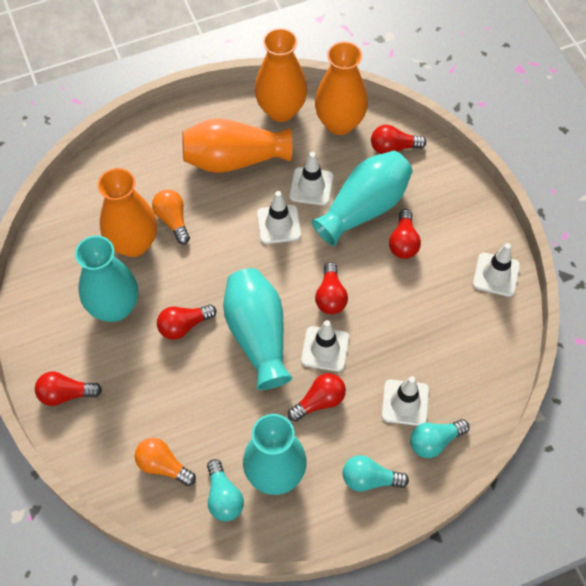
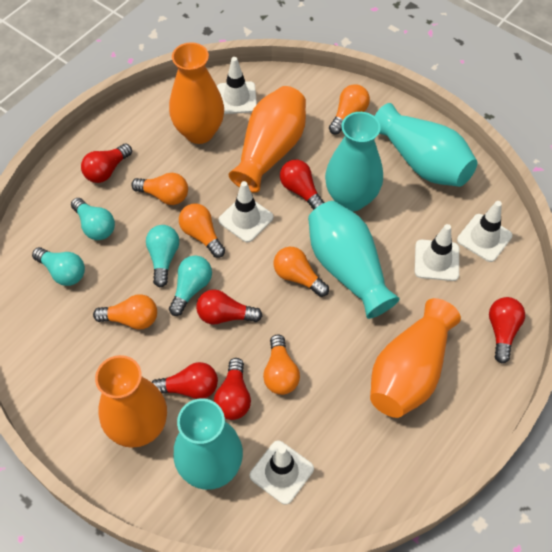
orange light bulb: [135,438,196,486] [152,189,190,244] = 2 -> [93,294,157,330] [131,173,188,205] [179,204,225,258] [263,335,300,395] [274,247,329,297] [329,84,370,134] = 6
turquoise light bulb: [207,459,244,521] [342,455,409,492] [410,419,469,458] = 3 -> [32,247,85,286] [71,198,115,240] [146,225,179,287] [169,255,212,316] = 4

